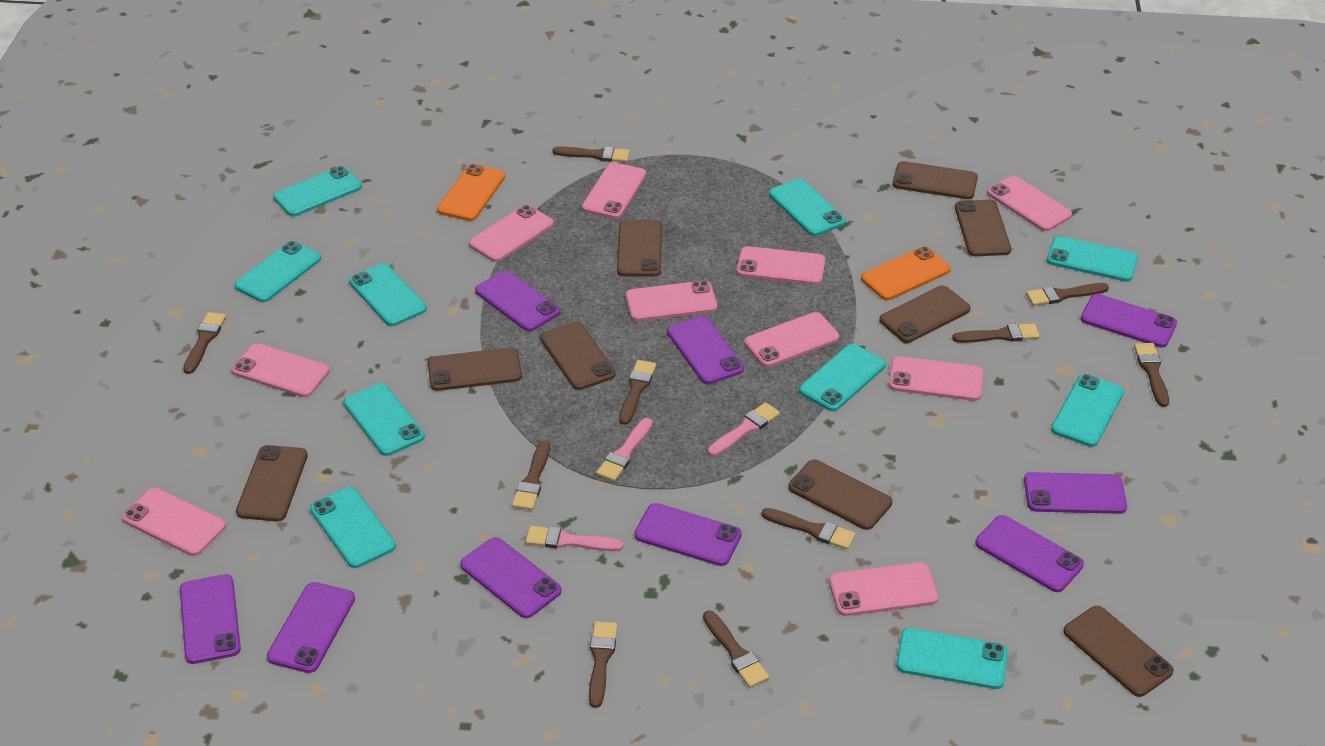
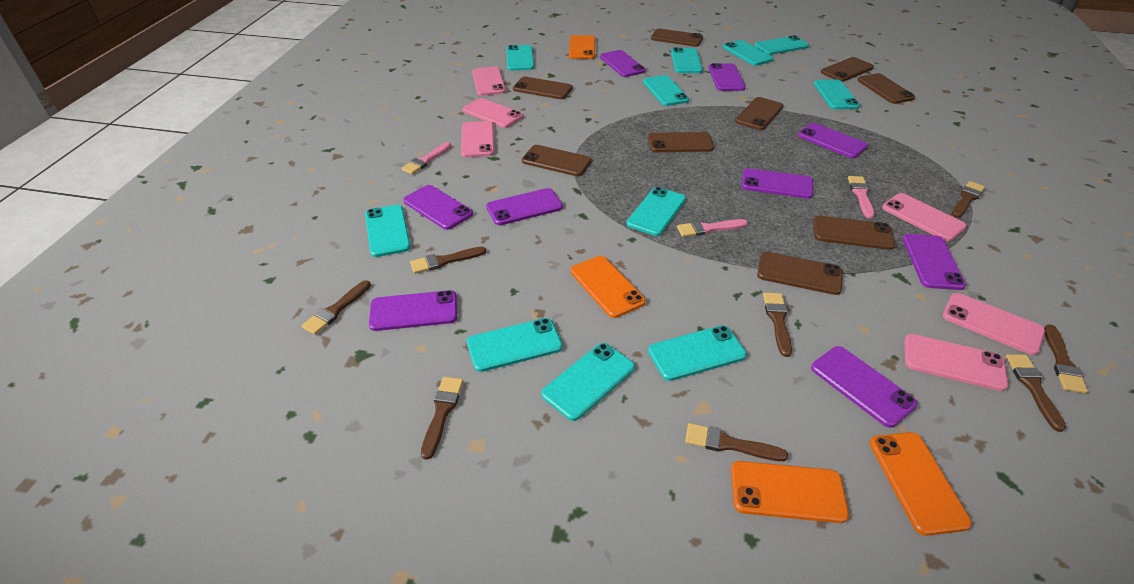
brown brush: [183,312,226,374] [512,440,550,510] [552,146,630,162] [589,621,617,708] [619,360,656,425] [703,610,769,688] [762,508,856,550] [952,323,1040,343] [1026,283,1109,306] [1134,343,1169,407] = 10 -> [301,280,371,335] [410,247,486,274] [421,377,463,460] [685,423,788,461] [763,293,792,357] [952,181,985,218] [1006,354,1066,432] [1044,324,1088,394] = 8
orange phone: [437,164,505,221] [861,246,951,300] = 2 -> [569,35,595,59] [571,256,646,318] [731,461,849,523] [869,432,972,536] = 4
pink phone: [122,488,226,556] [232,343,330,397] [469,205,554,262] [582,162,646,219] [625,280,717,321] [736,246,825,285] [744,312,839,367] [829,562,939,616] [889,356,983,401] [987,176,1072,231] = 10 -> [461,121,494,157] [463,98,523,128] [472,67,506,96] [882,193,967,241] [904,334,1008,391] [942,293,1045,355] = 6
turquoise phone: [234,241,321,302] [273,166,362,216] [310,487,396,568] [343,383,425,456] [349,263,427,326] [769,179,845,236] [799,344,886,411] [896,628,1008,689] [1047,236,1138,282] [1051,374,1124,447] = 10 -> [365,205,411,257] [467,318,563,372] [506,45,534,70] [541,343,635,421] [626,187,686,236] [643,75,689,106] [648,325,747,381] [671,47,703,73] [723,40,774,66] [755,35,809,55] [814,80,860,109] = 11

